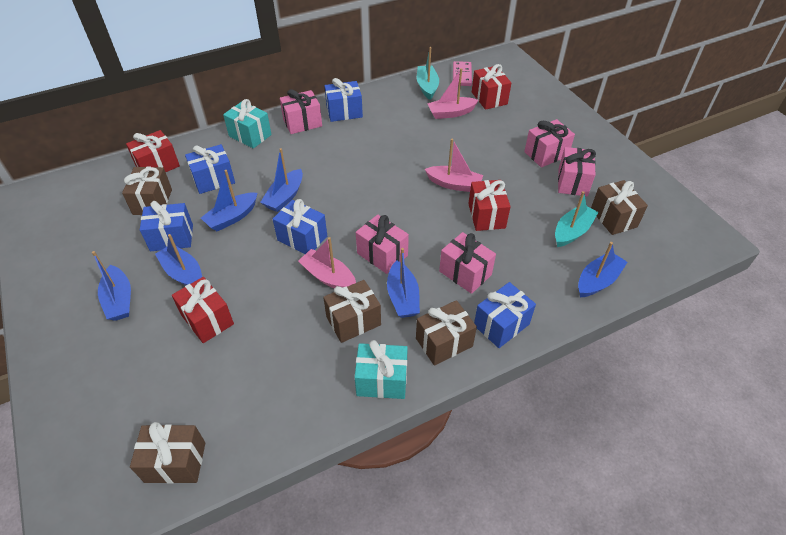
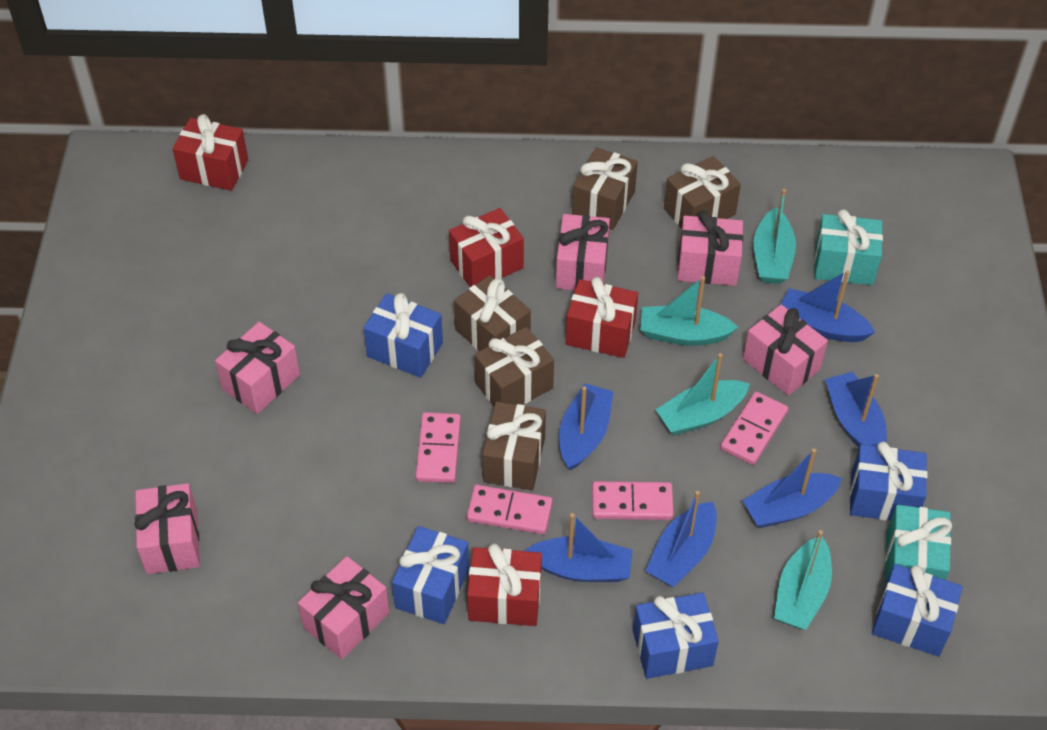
pink boat: [298,237,356,289] [425,138,483,192] [427,68,479,119] = 3 -> none = 0
pink domino: [453,61,472,86] = 1 -> [416,412,461,483] [467,484,553,534] [592,481,674,520] [720,391,788,465] = 4
pink gift: [280,89,322,134] [356,215,409,274] [439,232,496,294] [524,119,575,168] [558,147,596,197] = 5 -> [135,483,200,574] [215,322,300,414] [298,556,389,659] [556,214,610,290] [677,210,743,286] [743,305,828,396] = 6
turquoise boat: [417,47,439,100] [555,191,599,247] = 2 -> [640,276,738,346] [656,353,750,435] [754,189,796,284] [774,530,832,630] = 4

